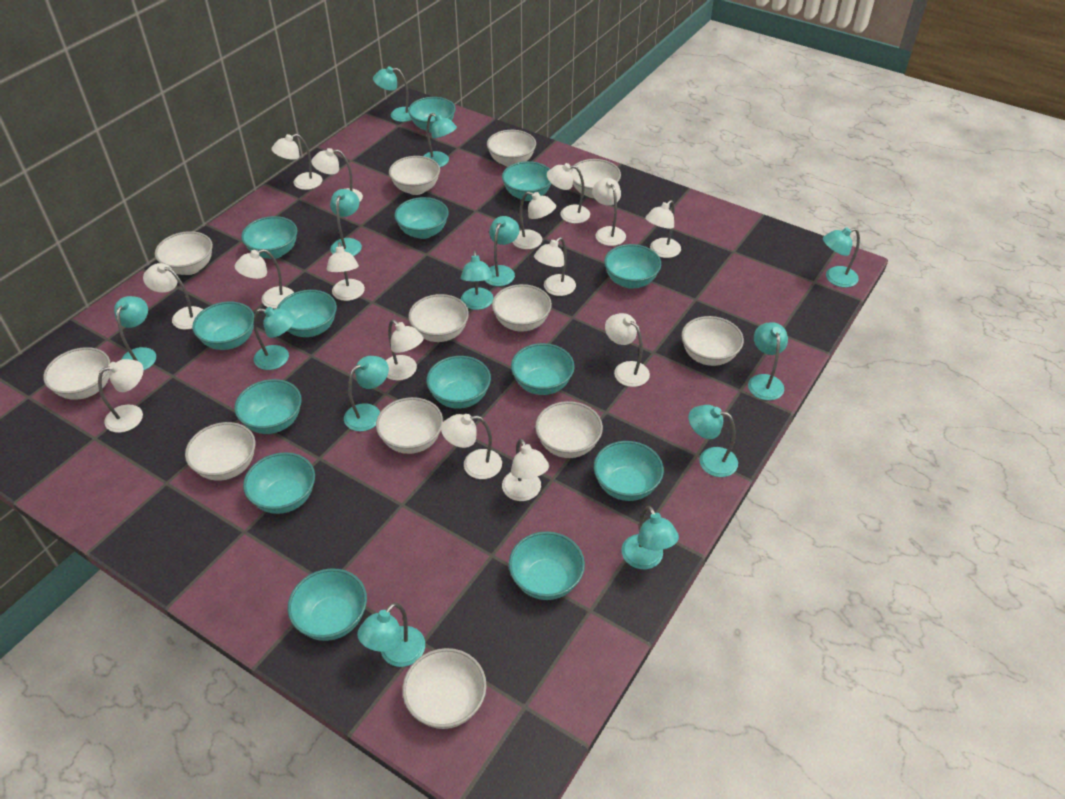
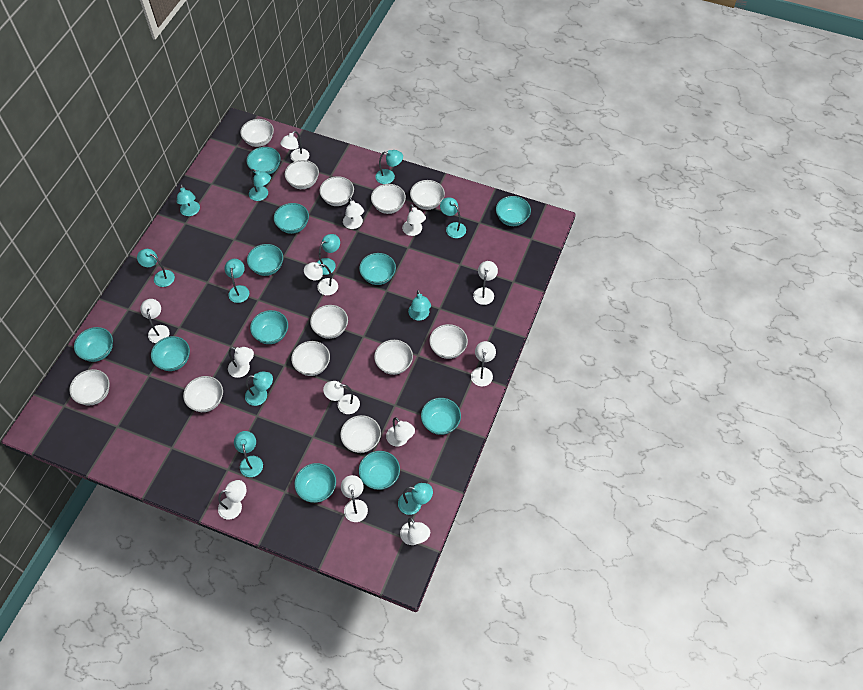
turquoise bowl: [192,301,254,350] [235,379,302,434] [241,216,298,259] [243,452,315,514] [277,290,337,337] [288,568,367,641] [395,197,449,239] [408,97,456,133] [426,356,491,409] [502,161,551,201] [509,532,585,600] [511,343,575,395] [594,441,664,501] [604,244,661,289] = 14 -> [74,327,113,362] [151,336,190,371] [247,147,281,175] [247,244,283,276] [250,310,288,344] [274,203,309,234] [294,463,336,503] [359,253,396,285] [359,451,400,490] [421,398,461,435] [496,196,531,226] = 11
turquoise lamp: [114,296,156,370] [254,307,295,370] [330,189,362,256] [344,356,389,431] [357,603,425,667] [373,66,412,122] [424,113,457,167] [461,251,494,310] [485,216,519,286] [622,506,679,569] [688,405,738,477] [748,322,788,401] [823,227,860,288] = 13 -> [137,249,175,287] [177,184,200,216] [225,259,249,303] [234,431,263,477] [245,371,273,406] [249,169,271,201] [317,234,340,275] [375,150,403,184] [398,483,433,515] [408,290,431,321] [440,197,466,238] = 11
white lamp: [98,359,144,433] [143,263,203,330] [235,249,294,309] [271,134,322,190] [311,148,363,202] [327,242,365,301] [386,320,424,381] [441,414,502,479] [502,438,549,501] [512,192,556,249] [534,237,576,296] [547,163,590,224] [592,178,626,246] [605,313,650,387] [645,200,681,258] = 15 -> [140,299,170,343] [218,480,246,520] [228,347,254,378] [280,131,309,162] [304,262,338,295] [323,381,360,414] [341,475,368,522] [343,198,364,229] [386,417,415,446] [400,517,430,545] [402,204,426,236] [471,341,496,387] [473,261,498,305] = 13

